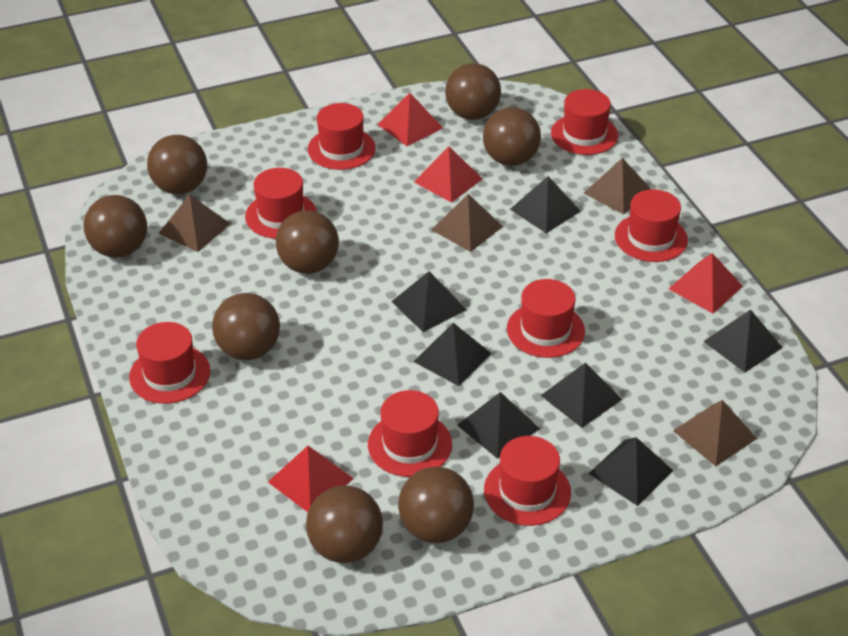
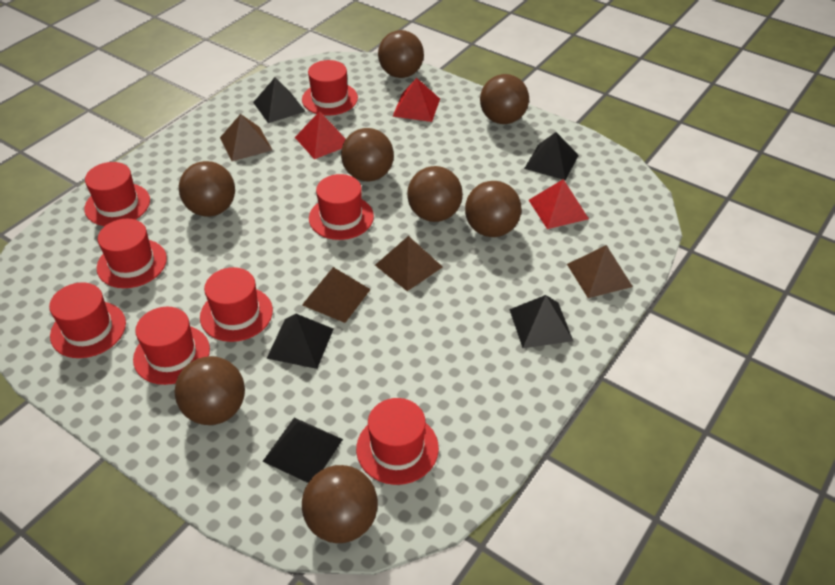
black pyramid: [391,271,467,332] [413,323,492,386] [457,392,540,459] [510,176,581,233] [540,363,623,428] [588,437,674,506] [703,310,783,373] = 7 -> [253,78,306,123] [262,418,343,483] [266,314,334,369] [509,295,573,348] [524,132,579,180] = 5
red pyramid: [268,446,354,512] [377,93,443,146] [414,147,483,203] [669,253,743,313] = 4 -> [295,111,346,159] [392,78,440,122] [529,179,589,229] = 3

